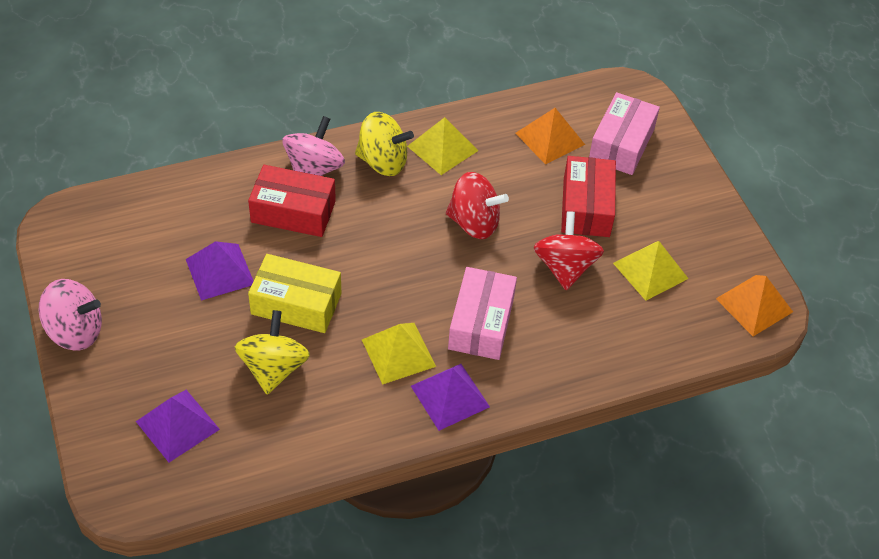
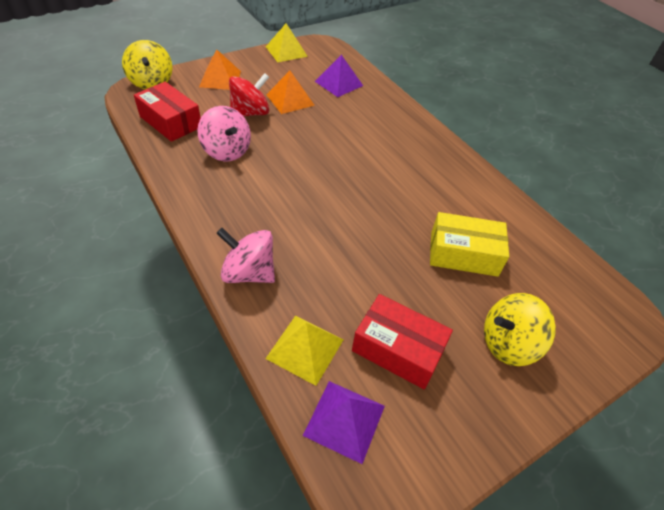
pink box: [448,267,517,360] [589,92,660,175] = 2 -> none = 0
purple pyramid: [136,390,220,462] [186,241,253,301] [411,364,490,431] = 3 -> [303,381,385,464] [315,55,363,97] = 2
red spinning top: [446,172,509,239] [534,211,604,290] = 2 -> [229,73,269,117] = 1
yellow pyramid: [362,323,436,385] [407,117,478,175] [613,241,689,301] = 3 -> [265,316,343,386] [266,24,308,62] = 2

